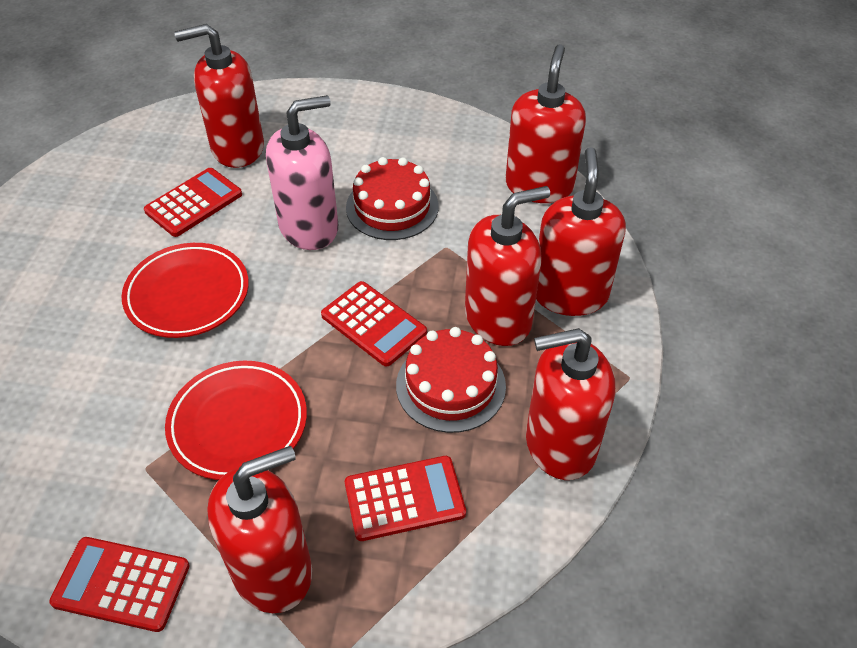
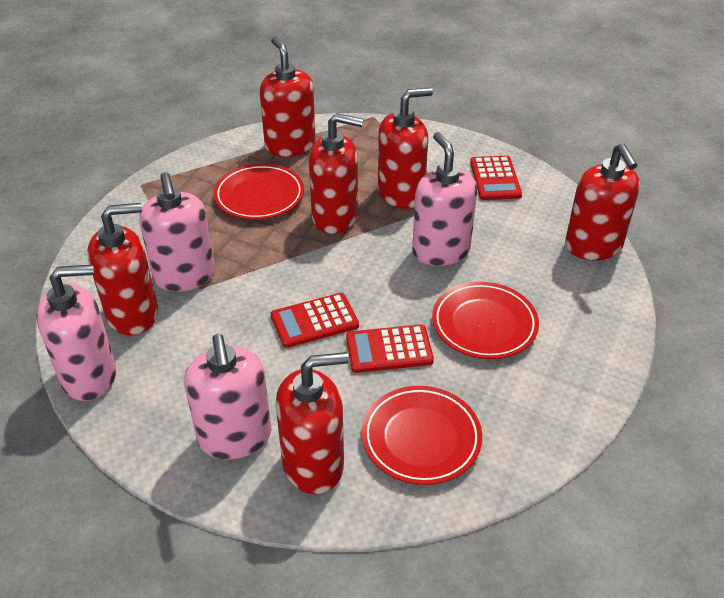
pink soap dispenser: [266,95,338,250] = 1 -> [36,265,116,401] [139,172,215,292] [184,334,271,459] [412,132,477,266] = 4
red cake: [346,157,439,240] [396,327,506,433] = 2 -> none = 0
red calculator: [49,537,190,632] [144,168,242,237] [321,281,427,367] [345,456,466,541] = 4 -> [271,293,359,348] [346,324,434,373] [470,156,522,200] = 3
red plate: [122,243,249,338] [165,361,307,480] = 2 -> [214,164,304,220] [362,386,482,485] [432,282,539,359] = 3

